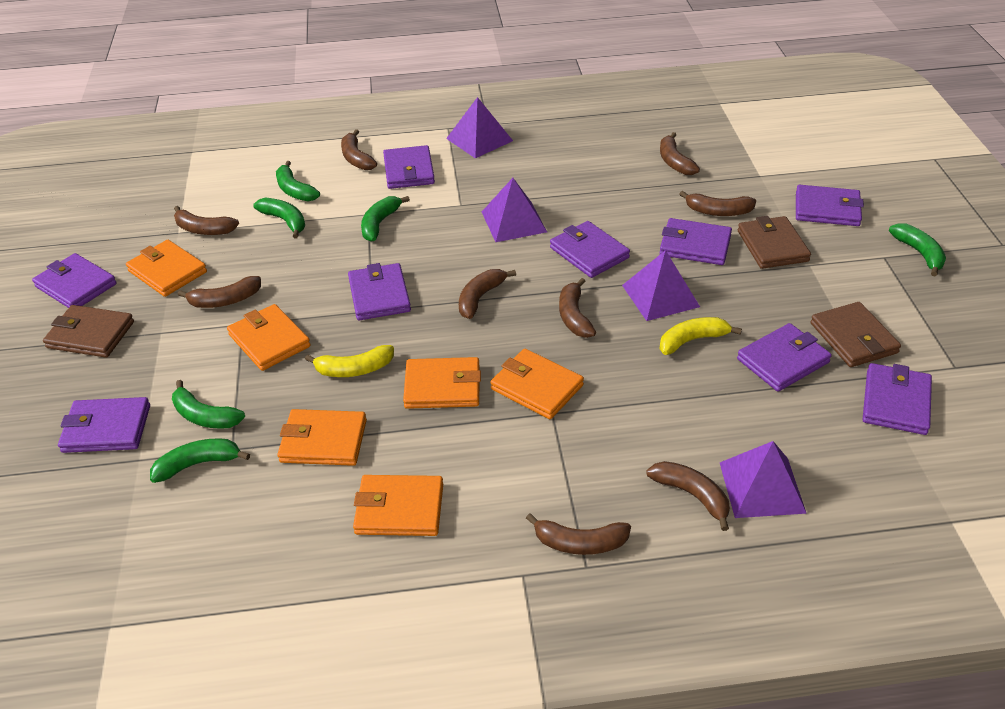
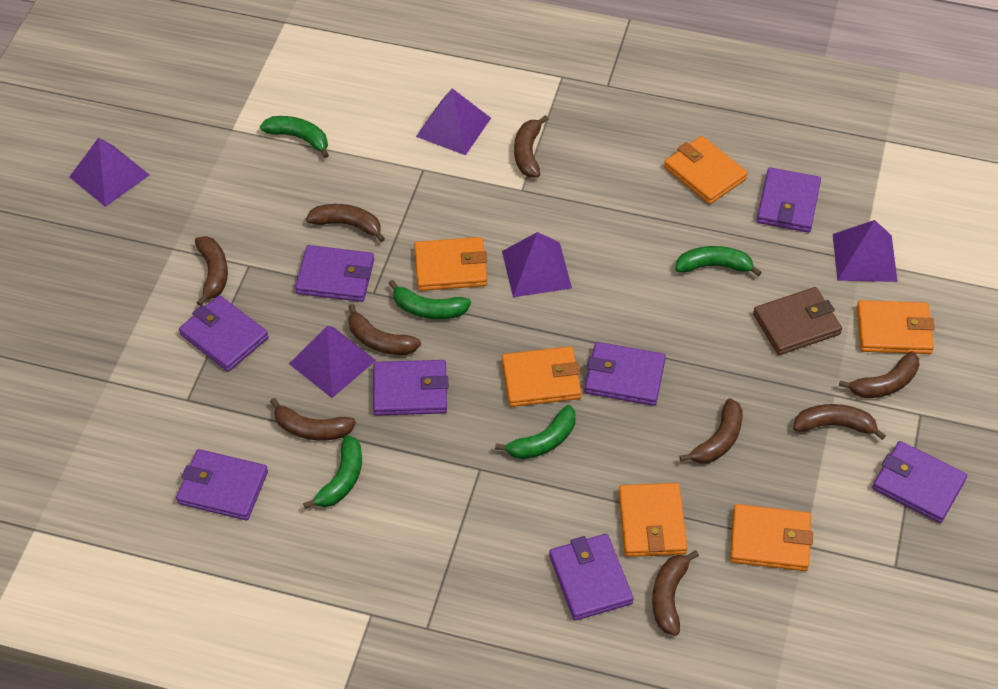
brown wallet: [43,305,134,358] [738,216,811,269] [811,302,901,367] = 3 -> [753,287,842,355] = 1
green banana: [150,438,250,483] [172,380,245,429] [253,198,305,239] [276,161,320,201] [361,196,410,241] [889,223,946,276] = 6 -> [260,116,329,158] [303,435,362,509] [388,280,471,319] [495,405,576,459] [675,246,762,276] = 5
purple pyramid: [446,97,513,158] [482,178,547,242] [622,250,700,321] [720,441,807,518] = 4 -> [69,138,149,207] [289,326,376,398] [416,88,491,155] [502,232,572,297] [833,220,898,282] = 5
purple wallet: [32,253,117,308] [58,397,150,453] [348,263,411,320] [383,145,435,189] [550,221,630,278] [659,218,732,265] [737,323,832,392] [796,185,864,226] [863,363,932,435] = 9 -> [176,449,268,520] [179,295,269,372] [295,245,374,302] [373,360,448,416] [549,534,634,621] [584,342,666,406] [757,167,821,233] [872,441,967,523] = 8
yellow banana: [305,345,394,377] [660,317,742,355] = 2 -> none = 0

